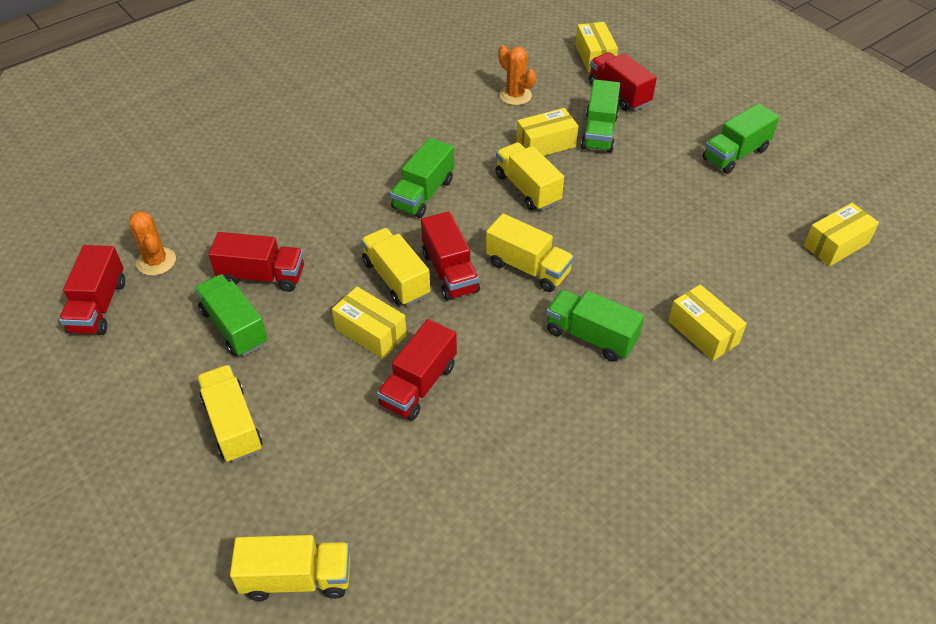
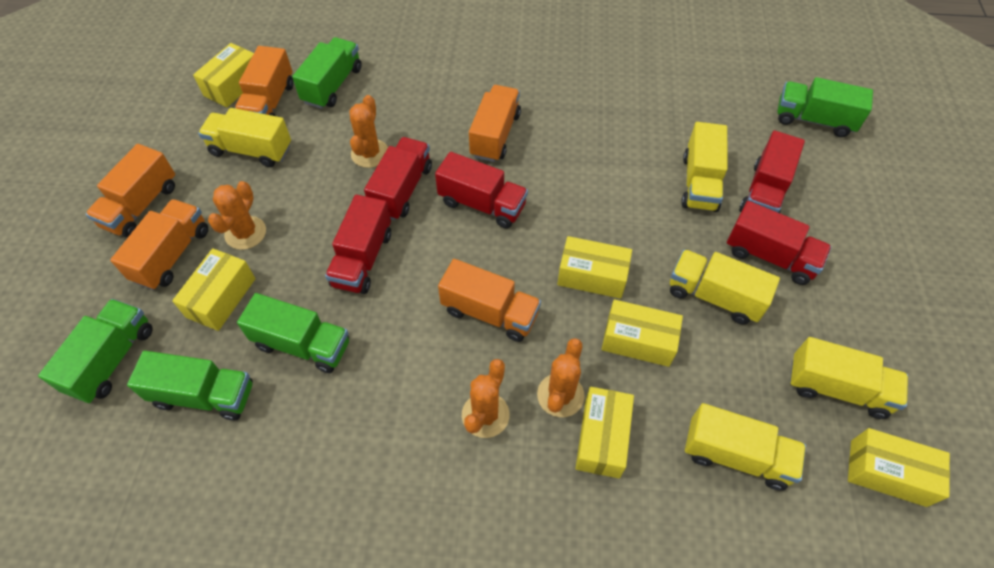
orange cactus: [129,211,176,276] [498,45,536,105] = 2 -> [208,181,266,250] [350,95,388,168] [462,359,510,438] [537,338,585,417] = 4
orange truck: none = 0 -> [86,144,175,238] [110,199,208,290] [235,46,294,116] [438,259,541,342] [469,85,521,162] = 5
yellow box: [332,287,407,359] [516,108,578,156] [575,22,618,72] [668,284,747,361] [804,203,879,266] = 5 -> [172,248,256,331] [193,43,254,107] [557,236,632,299] [575,387,634,479] [602,299,683,367] [848,428,950,507] = 6

